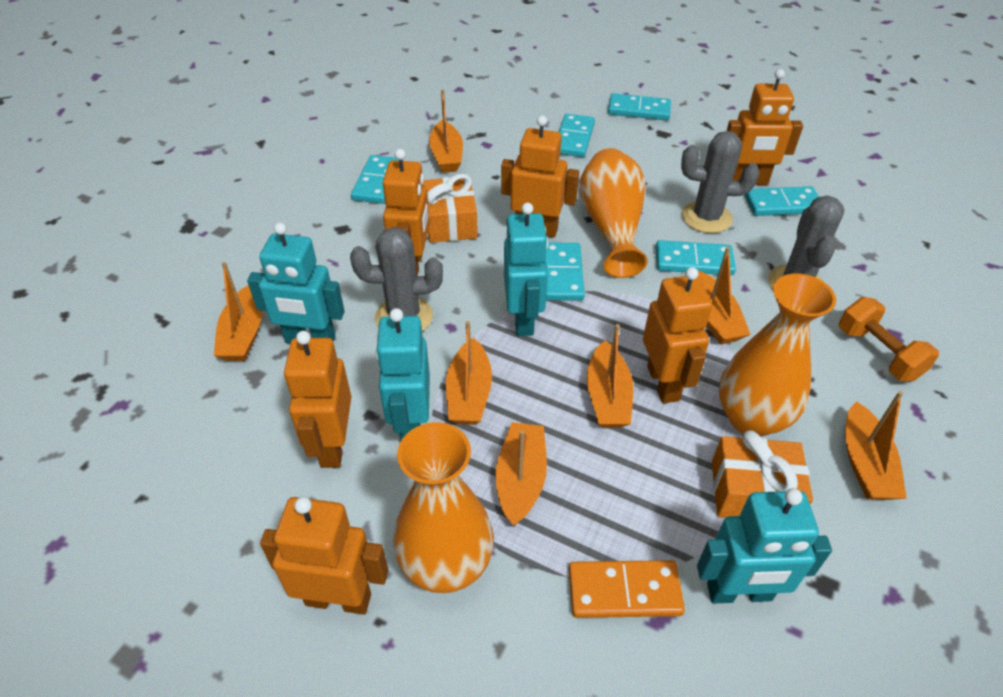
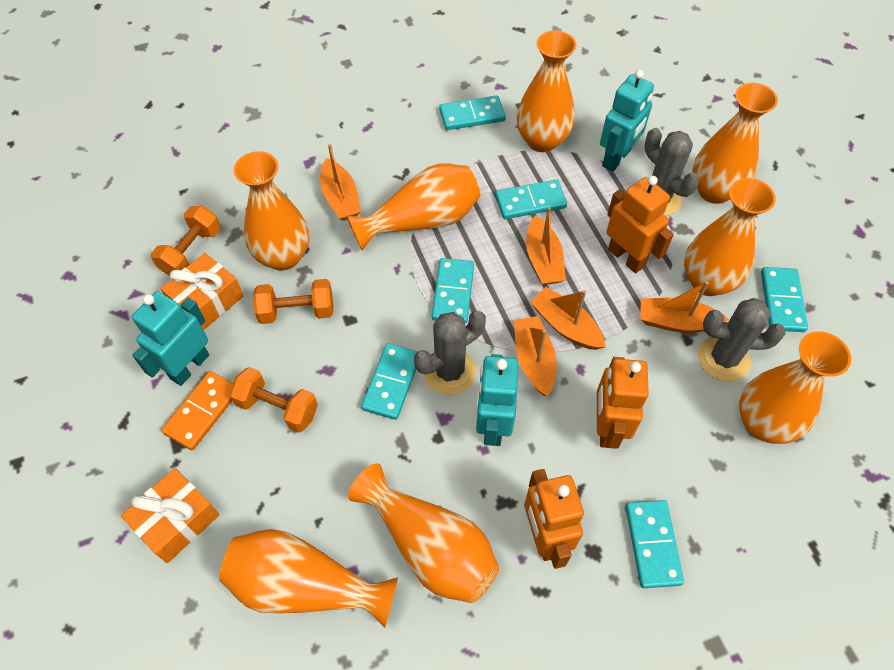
orange boat: [214,262,263,361] [429,89,463,173] [446,321,492,425] [495,422,547,526] [587,324,633,428] [698,247,751,344] [845,391,907,500] = 7 -> [320,144,361,221] [514,316,557,396] [526,207,566,285] [530,287,606,350] [640,281,729,333] = 5
orange dumbbell: [839,297,939,381] = 1 -> [151,206,221,276] [229,367,318,432] [253,279,333,324] = 3
orange robot: [260,497,388,615] [284,331,351,468] [383,149,430,276] [501,116,579,238] [643,267,712,403] [727,69,803,185] = 6 -> [524,469,584,569] [597,357,649,448] [606,176,674,273] = 3
orange vase: [393,422,494,593] [580,148,648,278] [719,273,836,437] = 3 -> [219,529,398,628] [234,151,309,271] [346,164,480,251] [348,463,499,603] [517,30,576,152] [684,178,776,296] [693,83,778,204] [739,331,851,444] = 8
turquoise robot: [247,222,345,343] [375,308,430,441] [504,203,548,336] [697,488,832,604] = 4 -> [132,291,209,386] [476,354,519,446] [600,70,654,172] = 3

